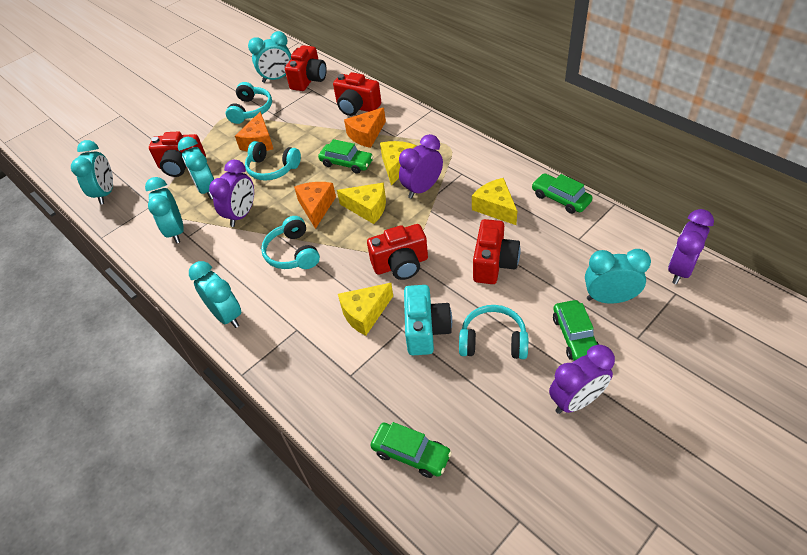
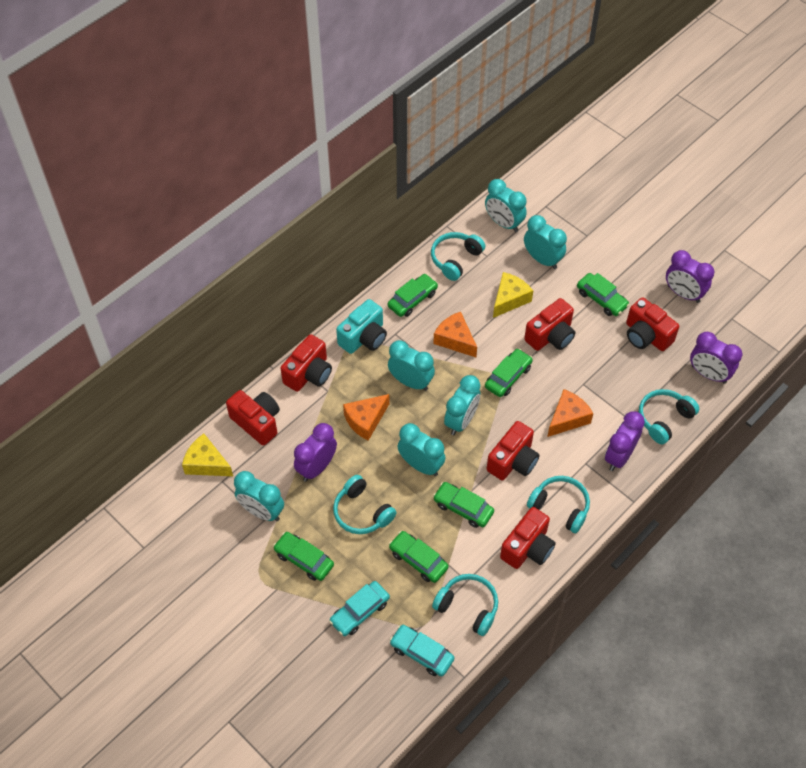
green car: [318,139,373,174] [370,422,452,478] [532,173,592,214] [553,300,599,361] = 4 -> [273,532,334,581] [388,274,438,317] [389,531,449,583] [433,482,494,528] [485,348,533,397] [577,273,630,316] = 6
red camera: [149,132,206,177] [285,45,327,91] [333,72,381,116] [367,224,428,280] [473,219,520,284] = 5 -> [226,390,280,446] [280,334,332,392] [487,421,540,480] [500,507,556,569] [524,298,575,351] [626,297,679,351] = 6
turquoise car: none = 0 -> [329,581,390,636] [390,625,454,676] = 2
turquoise headphones: [226,82,272,124] [245,141,301,181] [261,216,320,269] [459,305,528,359] = 4 -> [333,475,397,534] [431,232,485,281] [432,574,498,636] [527,476,590,533] [639,389,699,444] = 5
yellow cheese: [337,183,386,224] [338,283,393,336] [380,141,417,185] [472,178,517,225] = 4 -> [182,434,233,476] [493,272,533,318] = 2

